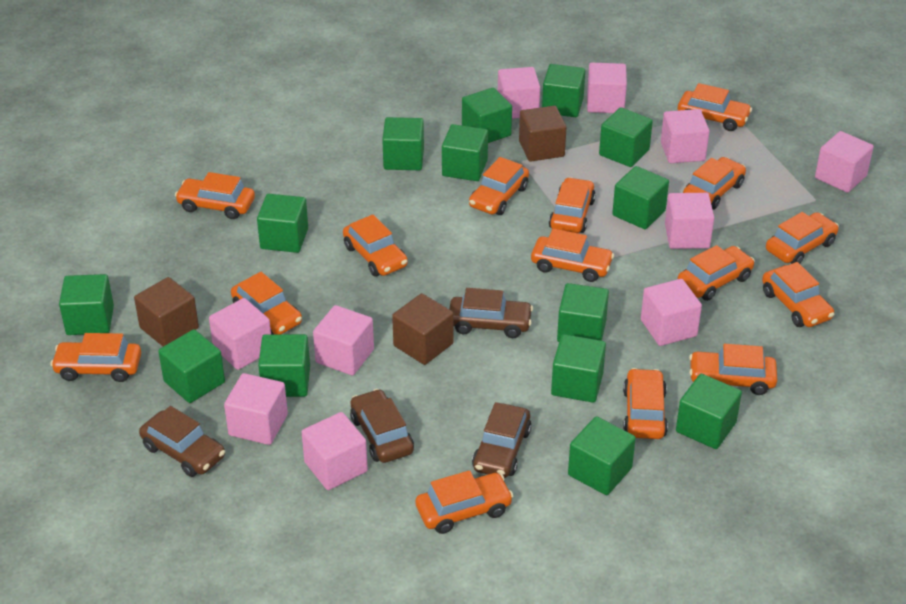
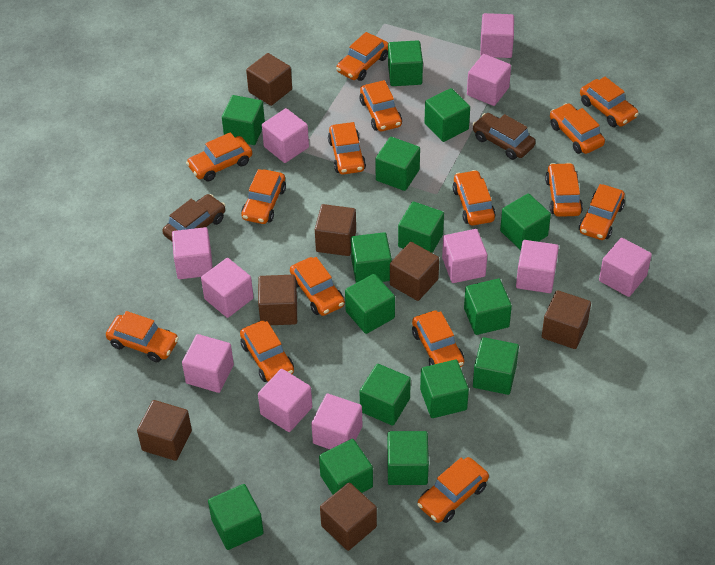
brown car: [139,406,225,477] [350,389,414,463] [449,288,533,338] [472,402,532,478] = 4 -> [162,194,225,241] [472,113,536,160] = 2
brown cube: [134,277,199,346] [392,293,454,365] [519,106,567,162] = 3 -> [137,400,192,461] [246,53,292,106] [258,275,297,325] [315,204,356,256] [320,482,377,551] [390,242,439,301] [542,290,591,349] = 7
green cube: [59,274,114,335] [158,329,225,403] [257,194,308,253] [258,334,310,397] [382,117,424,170] [442,124,488,181] [462,88,512,143] [542,64,585,117] [551,334,606,403] [557,283,609,342] [568,416,636,495] [599,107,653,167] [612,166,669,229] [676,374,742,449] = 14 -> [208,484,264,550] [222,95,265,145] [319,439,373,495] [345,274,395,334] [351,232,392,283] [360,364,411,426] [375,137,420,191] [387,431,429,485] [388,40,423,86] [398,202,444,253] [420,360,469,418] [424,88,470,142] [464,279,512,335] [473,337,519,395] [500,193,551,250] = 15
pink cube: [209,298,271,370] [224,373,288,445] [301,412,368,490] [313,305,374,376] [498,67,540,119] [587,63,627,113] [641,279,702,346] [661,109,709,163] [665,193,714,249] [815,131,874,193] = 10 -> [172,227,213,279] [182,334,234,393] [201,258,254,318] [258,369,312,432] [262,108,309,163] [311,394,362,449] [442,229,487,283] [467,54,511,106] [480,13,514,58] [516,240,559,293] [599,238,652,297] = 11

